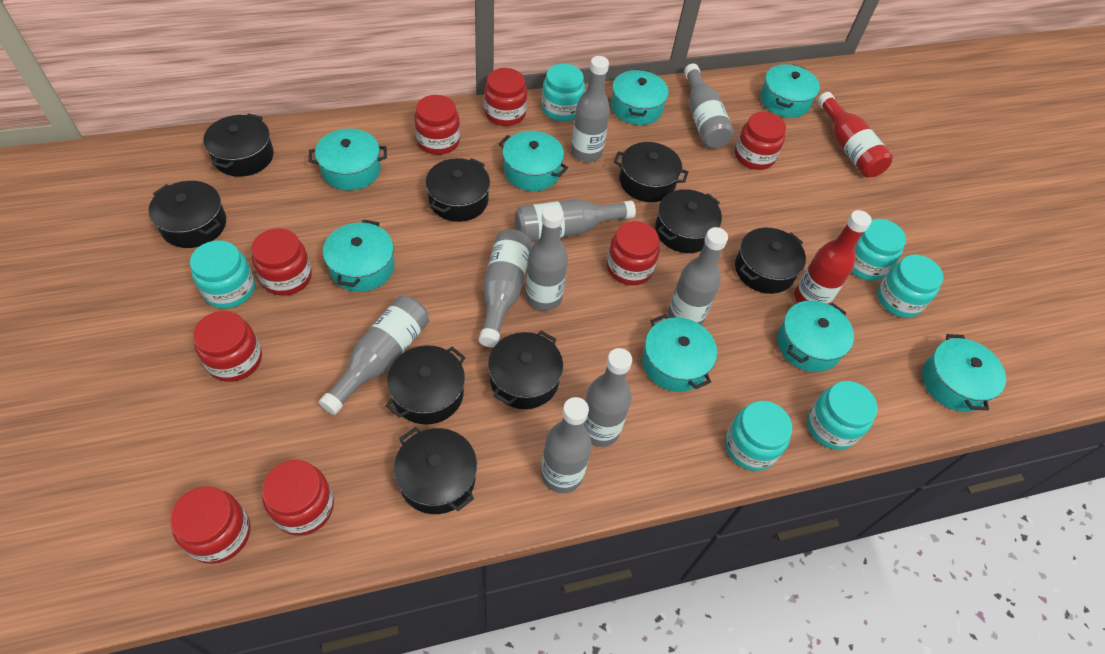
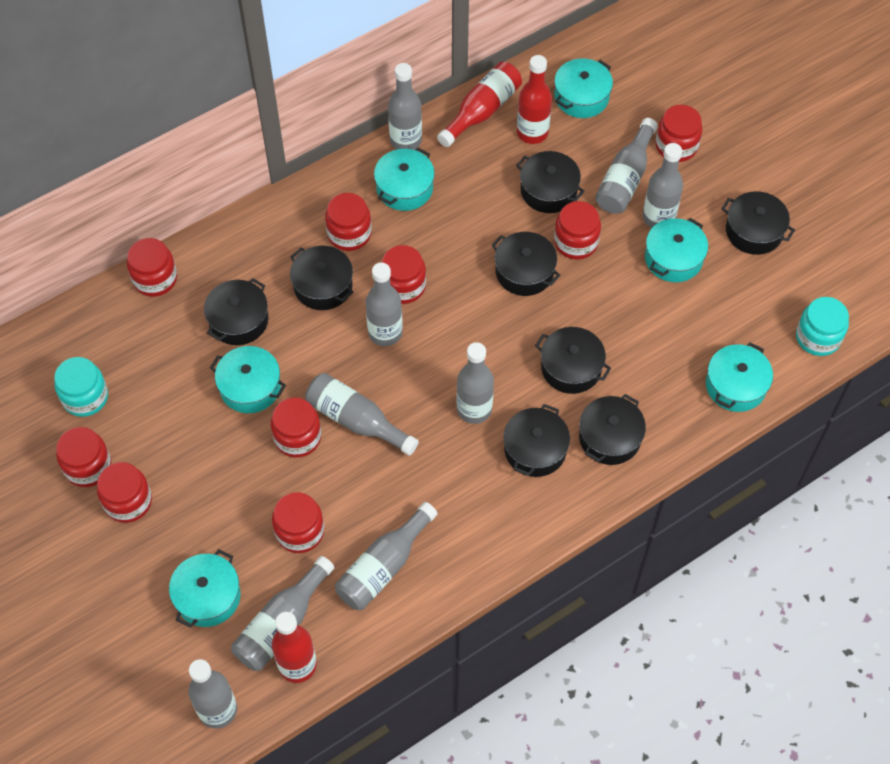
black pot: [149,181,226,248] [203,113,274,177] [386,345,465,425] [394,427,477,514] [425,158,490,222] [488,331,563,409] [614,142,688,202] [655,189,722,253] [735,228,806,294] = 9 -> [204,278,269,345] [290,246,354,310] [492,232,560,296] [503,404,570,477] [516,151,585,213] [535,327,611,394] [579,394,646,465] [721,191,795,255] = 8
red bottle: [794,210,872,305] [817,92,893,177] = 2 -> [272,612,317,683] [437,62,522,147] [517,55,552,144] = 3
red jar: [170,486,250,564] [193,311,262,382] [251,228,312,296] [262,460,334,536] [414,95,460,155] [484,68,527,126] [607,221,660,285] [735,112,786,170] = 8 -> [56,427,111,487] [97,462,152,523] [127,238,177,297] [271,397,321,458] [272,492,324,553] [325,193,372,251] [382,245,426,304] [554,201,601,260] [656,105,703,162] = 9
turquoise jar: [190,240,255,309] [542,64,585,121] [725,401,792,471] [807,381,877,450] [852,219,906,281] [877,254,943,318] = 6 -> [54,357,108,417] [796,297,849,356] = 2
turquoise pot: [309,129,387,190] [323,220,394,292] [499,131,568,191] [611,69,669,125] [642,314,717,392] [760,64,820,118] [777,300,854,372] [922,334,1006,412] = 8 -> [169,549,241,628] [210,346,286,413] [374,148,435,211] [554,58,613,118] [645,218,708,282] [706,342,773,412] = 6

